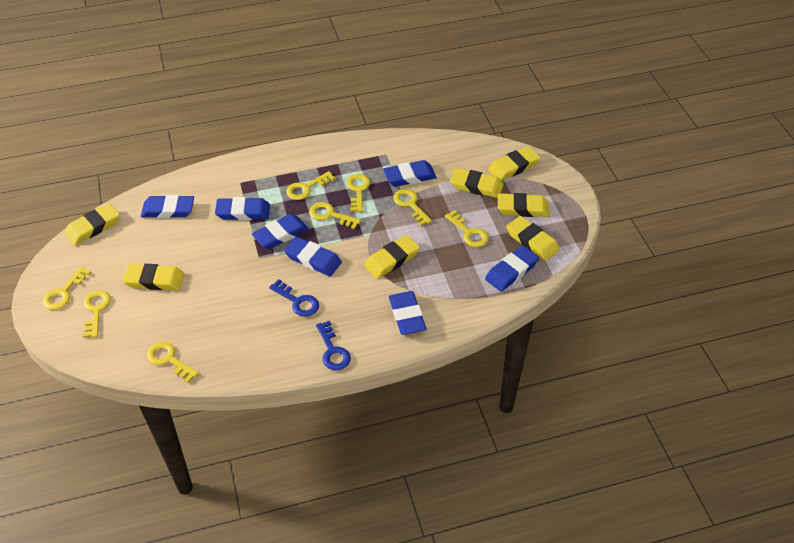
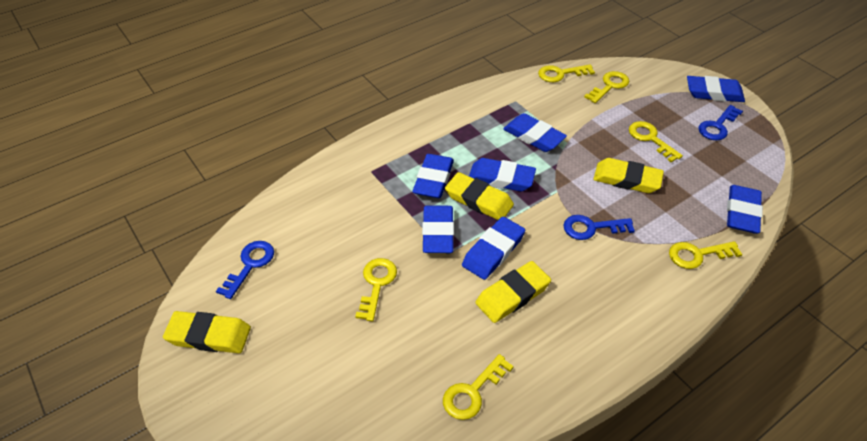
blue key: [269,279,319,317] [316,321,351,370] = 2 -> [216,241,274,299] [564,215,635,240] [699,105,743,140] = 3
yellow eraser: [64,203,120,245] [123,264,184,290] [364,235,420,279] [450,168,504,198] [488,146,540,181] [498,193,550,217] [506,216,560,261] = 7 -> [163,311,251,353] [445,172,514,220] [475,261,551,323] [593,158,664,193] = 4
yellow key: [43,266,91,310] [83,290,111,338] [147,342,199,383] [286,171,336,200] [309,202,361,229] [346,174,370,212] [393,189,432,226] [445,210,489,247] = 8 -> [355,258,397,321] [443,354,514,420] [538,64,595,82] [584,71,629,103] [629,121,683,162] [669,241,743,269] = 6

